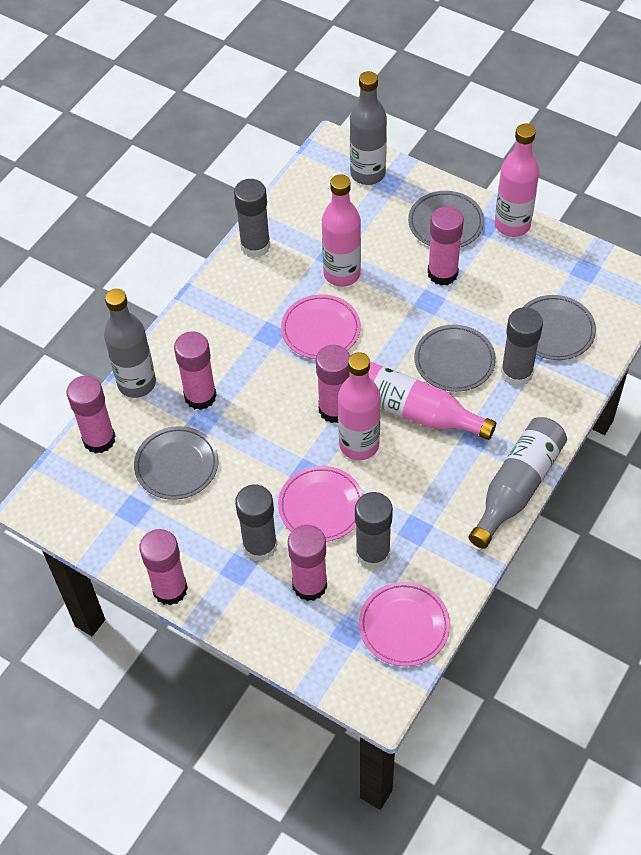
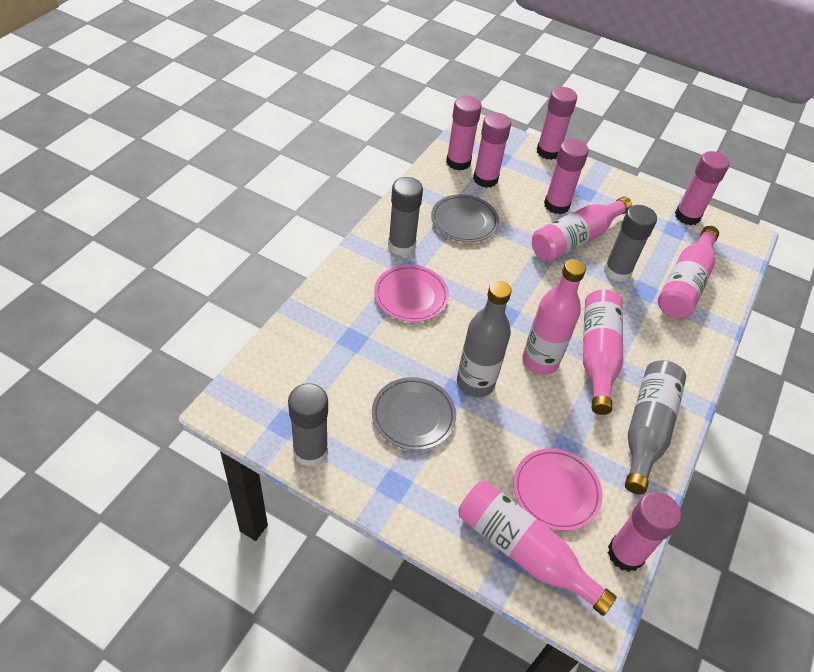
grey bottle: [104,289,156,398] [350,71,387,185] [469,417,567,549] = 3 -> [457,281,512,397] [625,360,686,494] = 2
grey glue stick: [234,179,270,258] [235,485,277,562] [355,492,393,569] [501,307,543,386] = 4 -> [288,383,328,467] [388,177,423,256] [604,205,657,282] = 3
grey plate: [134,426,218,500] [408,191,484,247] [414,325,496,392] [522,295,596,360] = 4 -> [372,377,456,450] [431,194,499,242] = 2
pink bottle: [322,174,361,287] [338,352,380,460] [369,362,496,440] [495,123,539,237] = 4 -> [458,481,617,616] [522,259,586,375] [532,196,632,262] [583,289,623,415] [658,226,719,319] = 5
pink plate: [278,466,363,542] [281,294,361,359] [359,582,450,666] = 3 -> [374,265,449,322] [513,448,603,531] = 2

